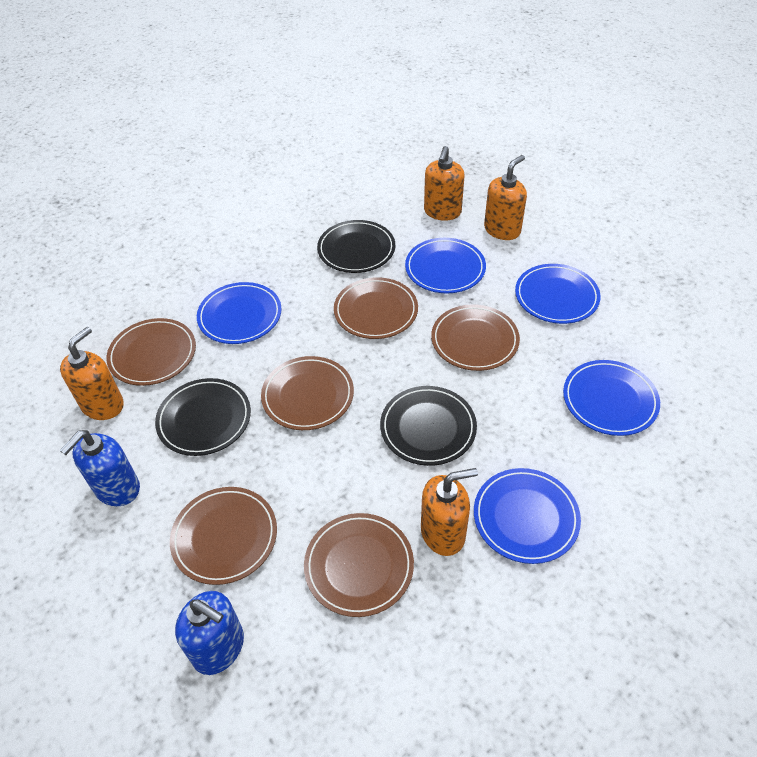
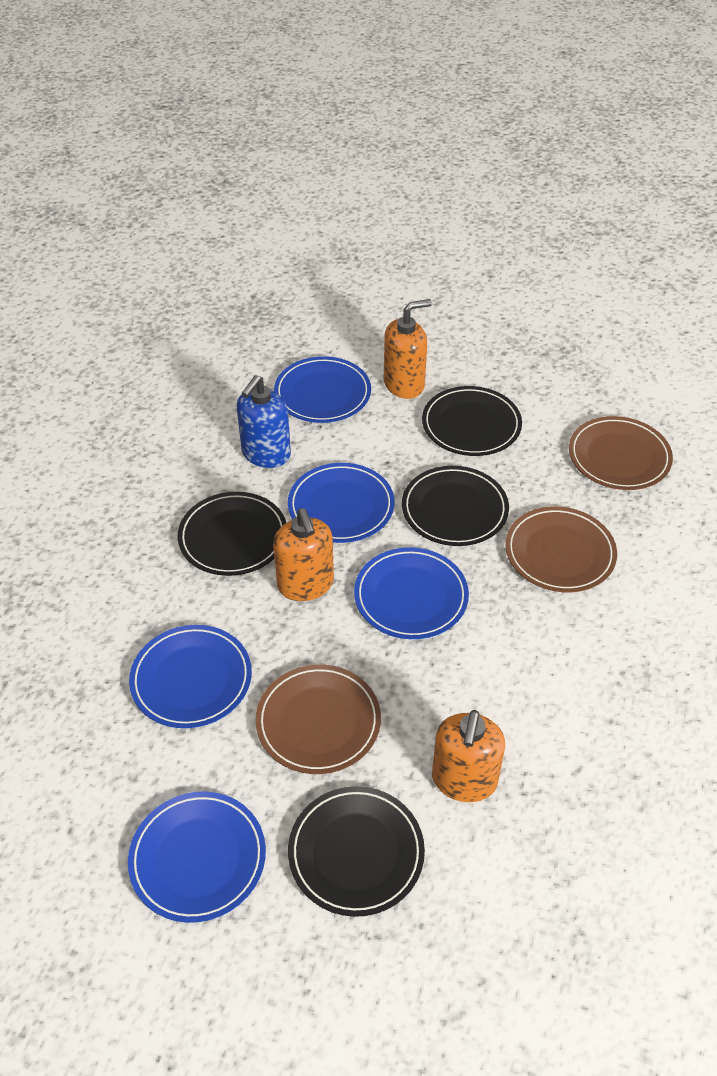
black plate: [155,378,251,456] [317,220,395,273] [380,386,477,466] = 3 -> [178,492,286,576] [288,786,425,917] [402,466,509,546] [422,386,522,456] = 4
blue soap dispenser: [60,430,140,506] [175,591,244,675] = 2 -> [237,375,291,468] = 1
brown plate: [107,318,196,386] [170,487,277,585] [261,356,354,430] [304,513,414,617] [334,277,418,339] [431,304,520,371] = 6 -> [255,664,381,774] [505,506,617,592] [569,416,673,490] = 3
orange soap dispenser: [60,327,124,420] [421,468,478,556] [424,146,465,221] [484,155,527,240] = 4 -> [273,508,334,601] [384,299,432,399] [432,710,505,802] = 3

